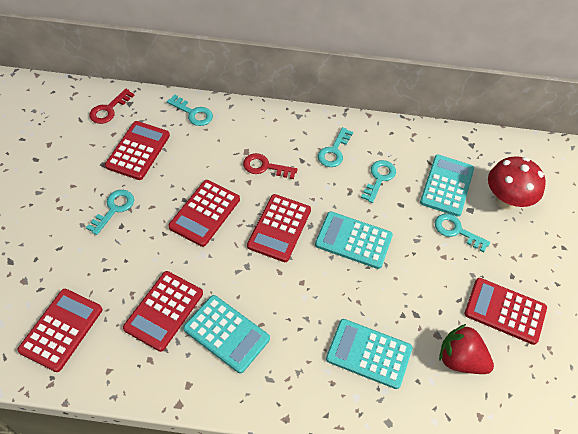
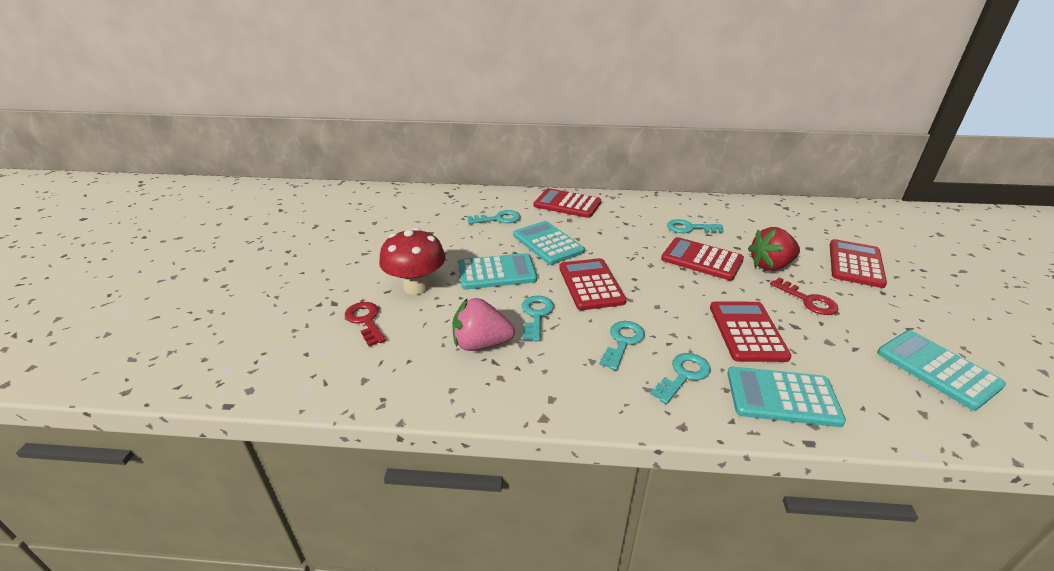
pink strawberry: none = 0 -> [452,298,515,351] = 1
red calculator: [18,289,102,372] [105,121,170,180] [123,271,203,352] [168,180,240,247] [247,194,311,262] [464,278,547,345] = 6 -> [534,188,601,218] [559,258,626,310] [661,237,744,281] [710,301,792,362] [830,239,887,288] = 5

